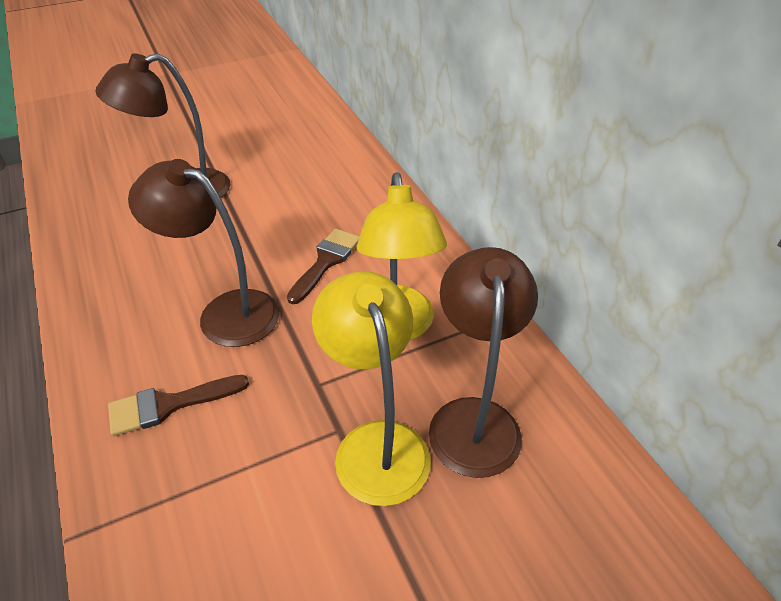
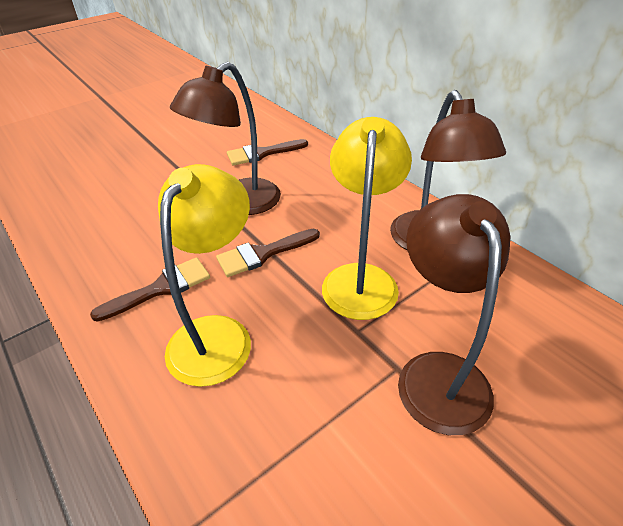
brown brush: [108,375,249,436] [287,228,360,304] = 2 -> [90,257,210,322] [216,229,320,277] [227,139,308,166] = 3

